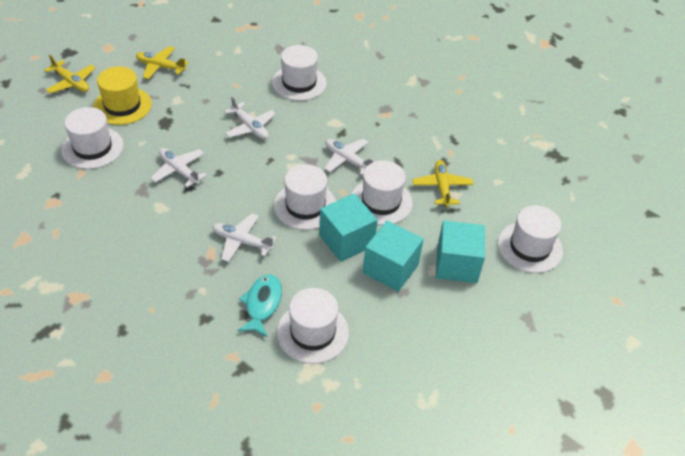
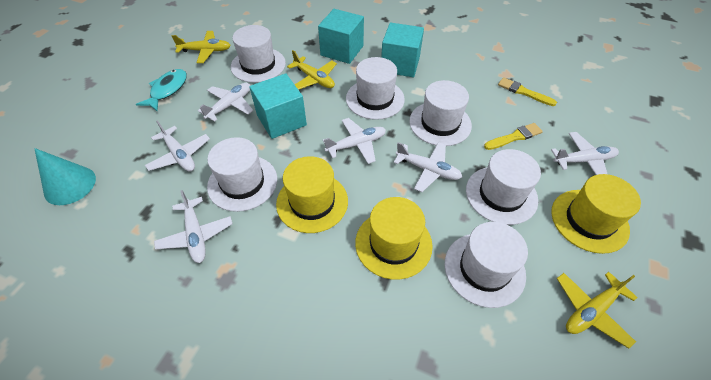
turquoise cone: none = 0 -> [34,148,96,205] = 1
white plane: [151,148,207,187] [212,214,277,262] [224,96,276,139] [324,139,375,176] = 4 -> [145,120,210,172] [154,190,233,263] [198,83,253,122] [323,118,386,164] [394,142,462,192] [551,132,619,175] = 6
yellow brush: none = 0 -> [484,123,543,150] [498,77,557,106] = 2
yellow hat: [93,66,152,125] = 1 -> [276,156,348,233] [355,197,433,280] [551,174,641,254] = 3

